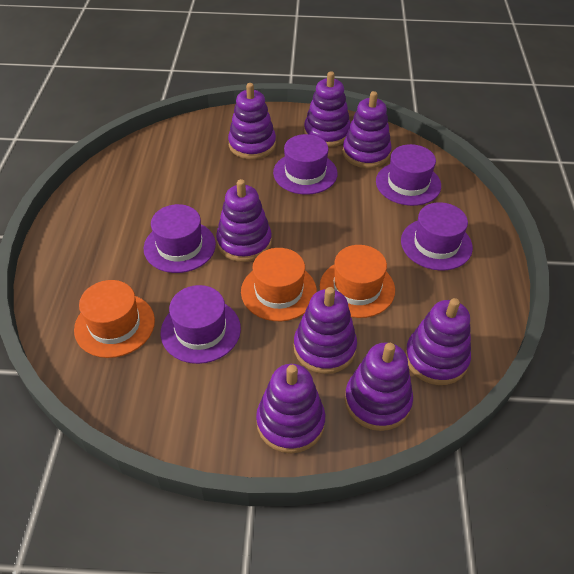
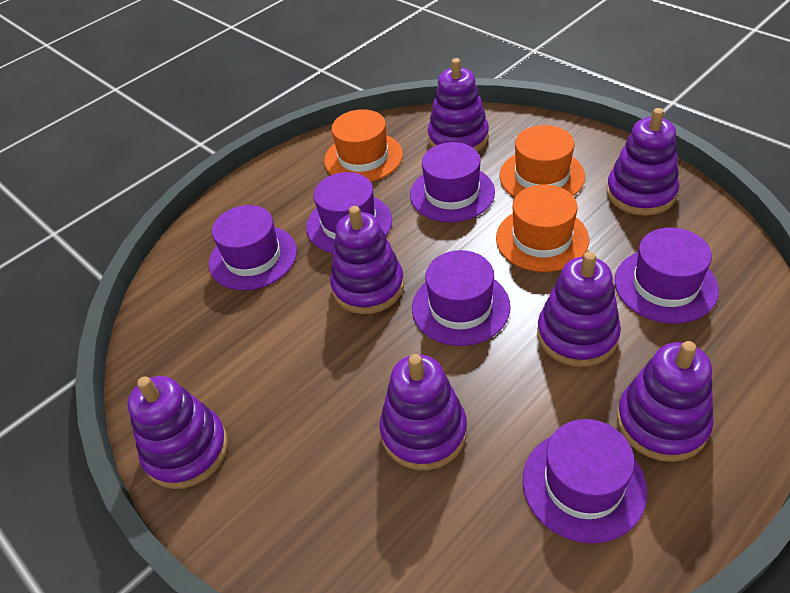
purple hat: [144,204,216,273] [161,285,241,364] [273,134,337,195] [376,144,441,206] [401,202,473,271] = 5 -> [209,205,297,290] [306,172,392,253] [410,142,495,222] [412,250,511,346] [523,419,647,543] [614,228,719,323] = 6
purple stacking toy: [216,179,272,262] [228,83,276,159] [256,364,325,453] [294,287,357,374] [304,71,351,147] [343,91,392,168] [345,343,413,431] [405,298,471,385] = 8 -> [127,376,228,489] [330,206,404,314] [379,354,467,470] [428,58,489,152] [537,251,621,367] [606,108,679,216] [617,341,713,462] = 7

